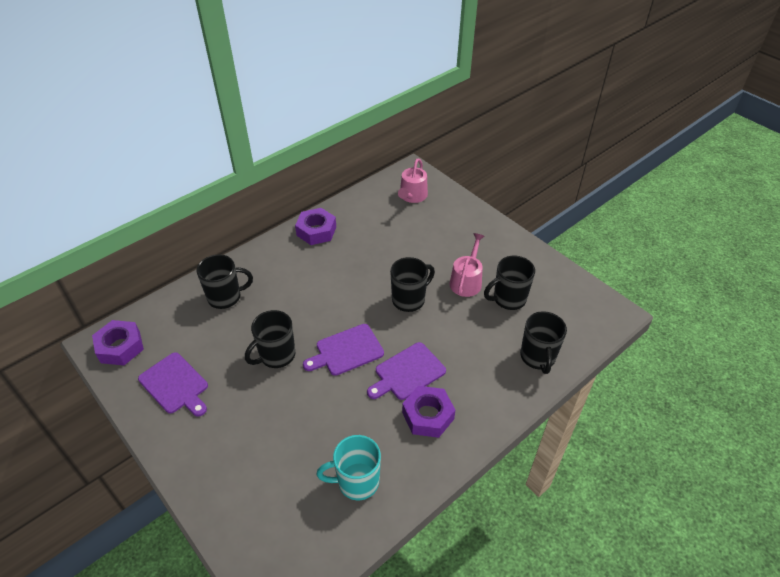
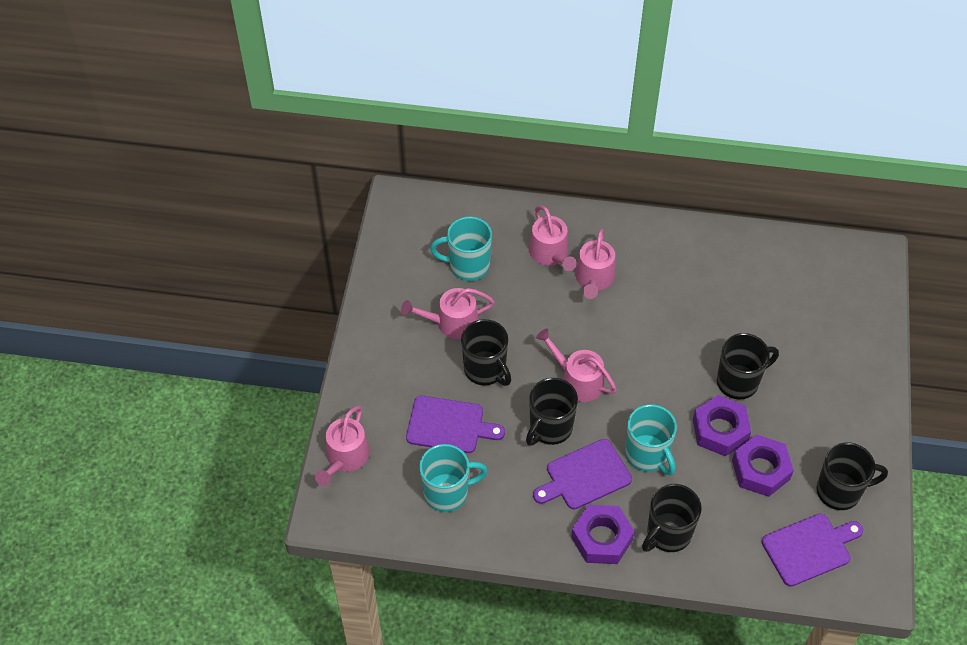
pink watering can: [398,158,428,203] [450,233,485,297] = 2 -> [315,406,370,486] [401,288,495,339] [529,205,577,271] [536,328,617,402] [575,229,615,299] = 5
turquoise mug: [317,435,381,500] = 1 -> [419,444,488,512] [430,217,492,281] [625,404,677,475] = 3

